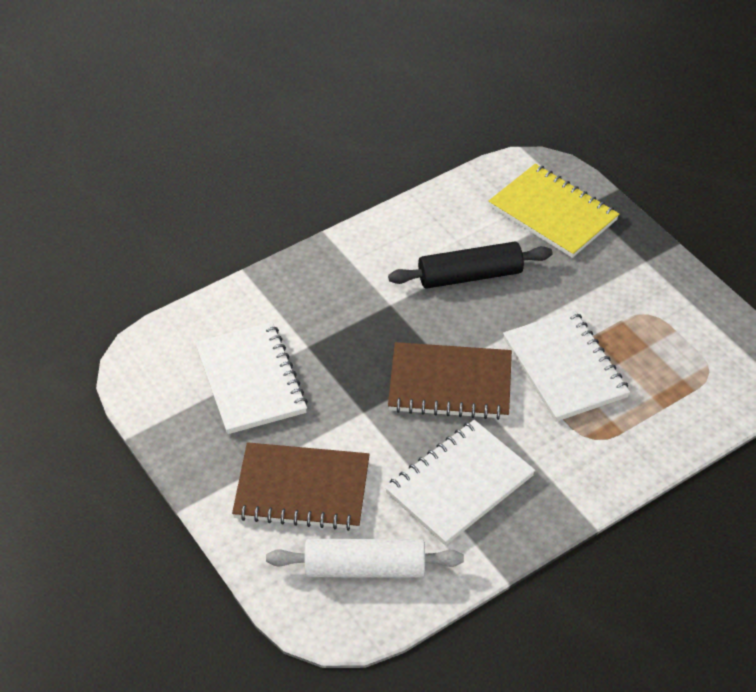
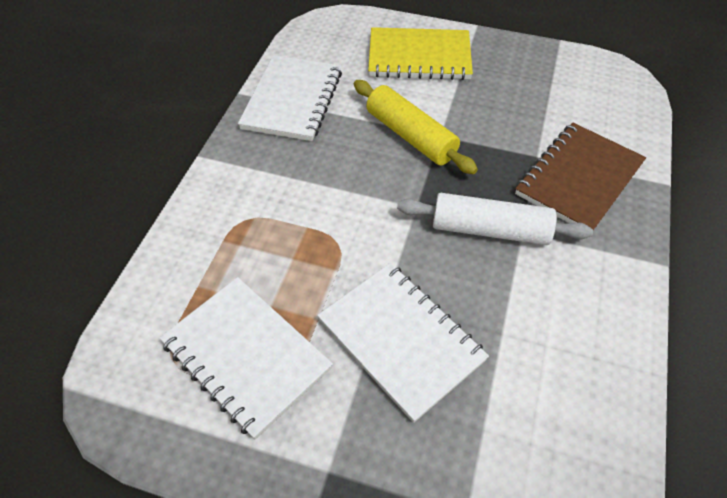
black rolling pin: [388,242,552,289] = 1 -> none = 0
brown notebook: [232,442,370,531] [388,342,512,420] = 2 -> [515,123,646,230] = 1
yellow rolling pin: none = 0 -> [354,80,478,174] = 1

